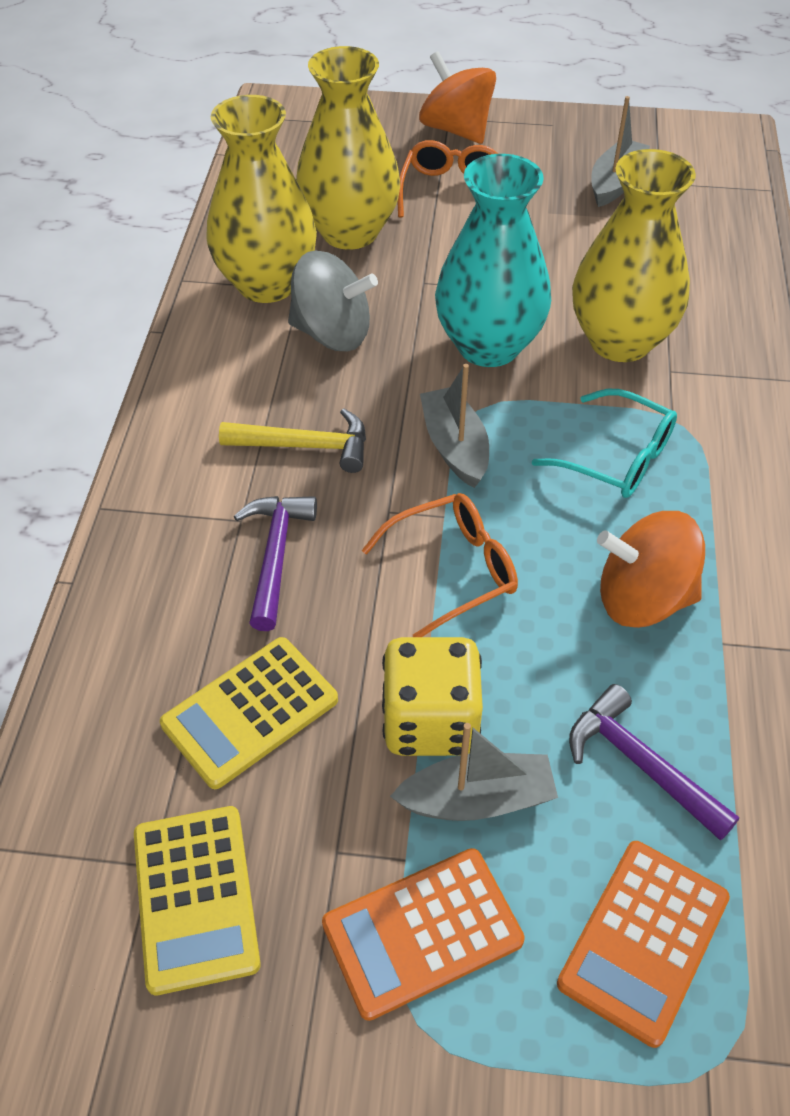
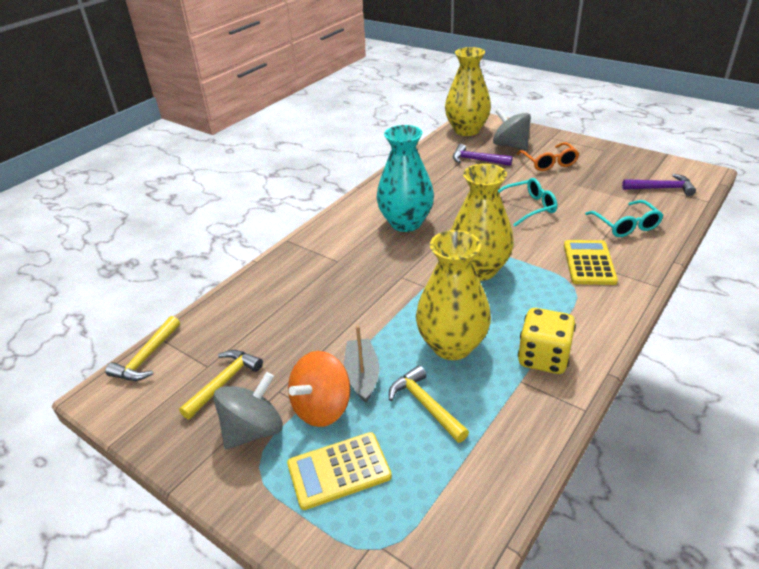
grey boat: [390,723,558,821] [420,364,489,488] [591,96,650,207] = 3 -> [344,325,379,403] = 1
grey spinning top: [288,250,378,351] = 1 -> [213,372,283,449] [493,108,531,150] = 2
orange calculator: [322,848,525,1021] [557,841,730,1048] = 2 -> none = 0
orange glasses: [362,493,518,637] [397,140,498,218] = 2 -> [517,142,579,171] = 1
orange spinning top: [419,51,496,144] [597,511,705,628] = 2 -> [288,351,350,427] = 1
turquoise glasses: [532,389,677,498] = 1 -> [498,178,557,227] [585,200,663,237] = 2
yellow hammer: [219,409,366,473] = 1 -> [105,316,180,381] [179,350,263,419] [389,365,469,443] = 3

